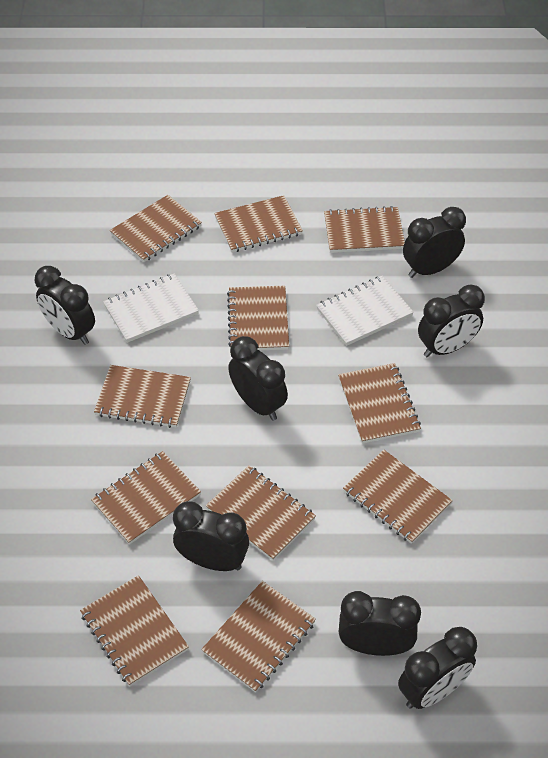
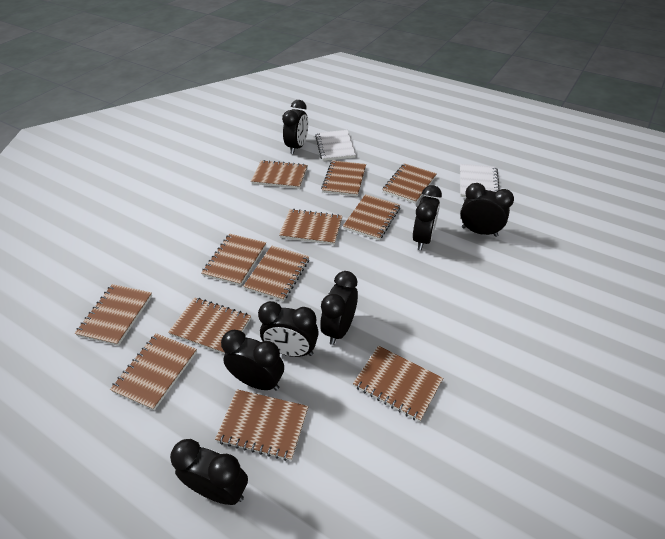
brown notebook: [80,575,189,686] [91,451,201,545] [94,365,191,428] [110,195,202,262] [201,581,316,692] [206,465,316,560] [214,195,303,253] [227,286,289,351] [324,206,405,253] [338,363,421,444] [343,450,453,544] = 11 -> [74,284,152,346] [110,333,197,410] [168,298,251,354] [201,234,266,286] [215,389,309,461] [243,246,310,301] [251,160,308,189] [279,209,343,245] [321,160,366,197] [343,194,400,240] [353,346,443,422] [382,163,437,204] = 12

